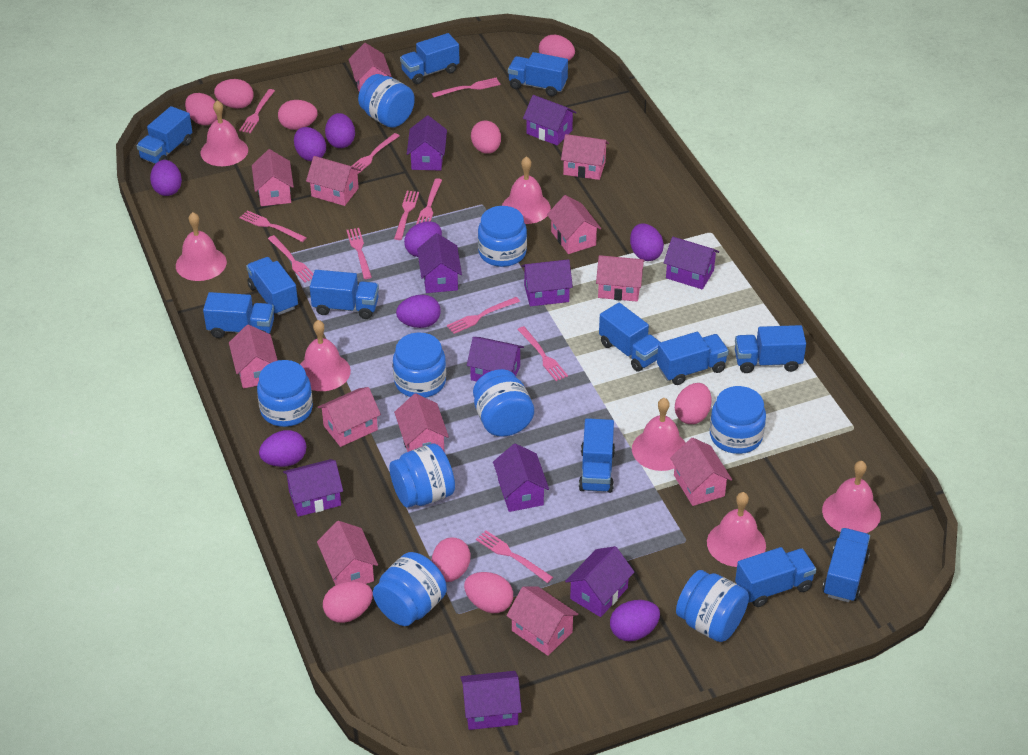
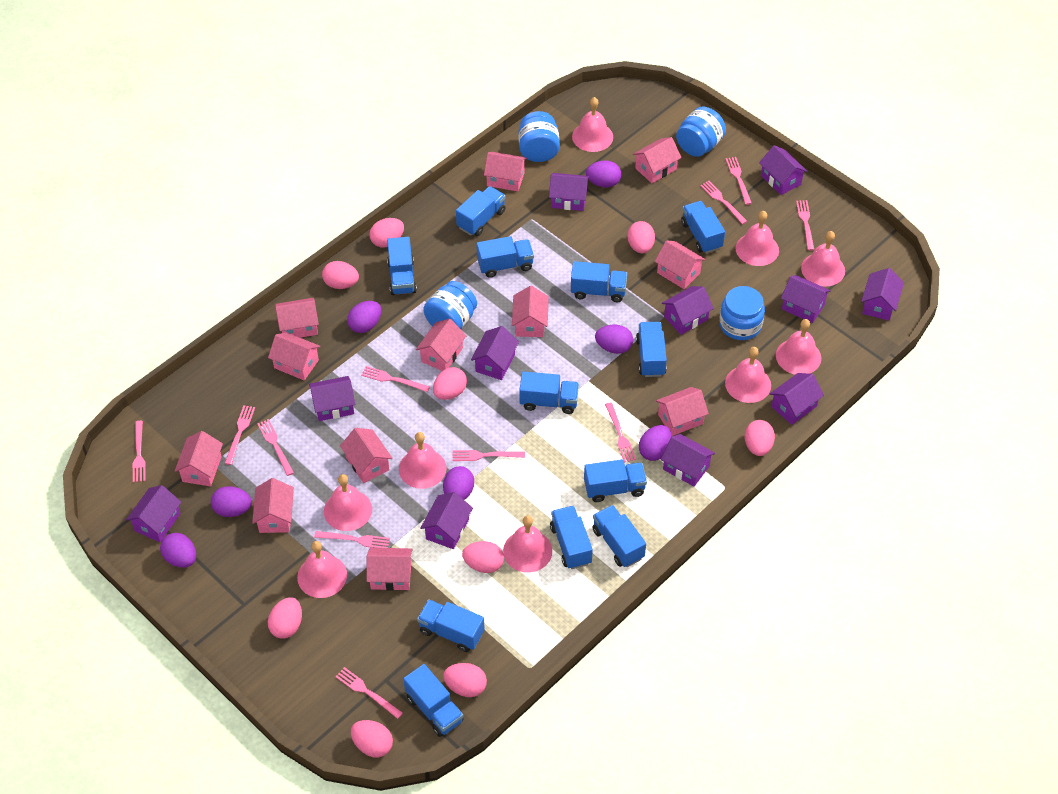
blue jar: [257,360,313,427] [358,74,415,128] [373,552,447,626] [389,443,455,508] [393,332,446,398] [473,369,534,437] [478,206,527,267] [676,570,749,642] [710,386,766,454] = 9 -> [423,281,477,329] [518,111,560,162] [676,106,726,157] [719,286,765,340] = 4
pink bell: [176,212,227,281] [201,100,248,166] [300,320,351,391] [502,156,551,224] [632,398,685,471] [707,492,766,567] [822,461,881,533] = 7 -> [297,541,347,598] [324,474,372,531] [399,432,446,489] [503,516,552,572] [572,97,613,152] [725,347,771,403] [736,211,779,266] [776,319,821,375] [801,231,845,286] = 9
purple egg: [150,160,182,196] [259,430,306,467] [294,127,326,161] [325,113,355,148] [396,295,441,328] [404,221,442,257] [610,600,660,642] [630,224,664,261] = 8 -> [160,533,196,568] [211,486,252,517] [347,301,381,333] [443,466,474,500] [586,160,621,188] [595,325,633,354] [639,425,672,461] = 7
purple house: [283,459,343,517] [407,116,447,170] [417,233,462,293] [461,671,522,730] [467,337,524,381] [493,443,549,512] [522,259,573,306] [523,95,577,145] [565,546,634,617] [664,237,719,289] = 10 -> [126,485,181,542] [309,376,355,421] [420,492,473,549] [471,326,519,380] [549,173,589,211] [660,434,715,487] [662,286,714,335] [759,145,808,195] [770,373,824,425] [781,275,831,323] [861,268,904,321] = 11

